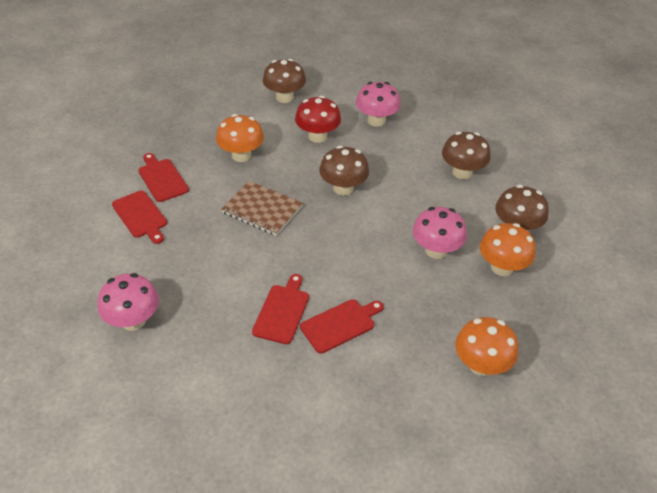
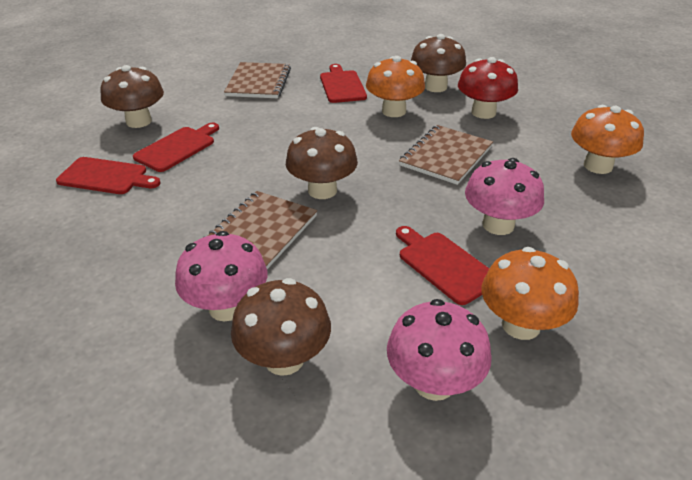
brown notebook: [221,181,303,236] = 1 -> [204,191,317,269] [224,62,291,98] [399,125,493,185] = 3

